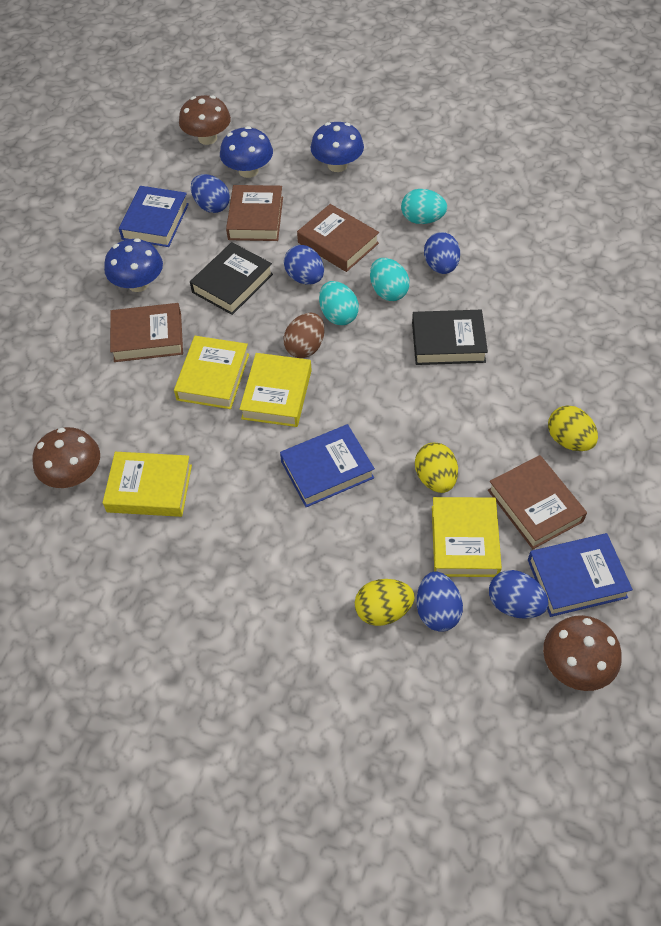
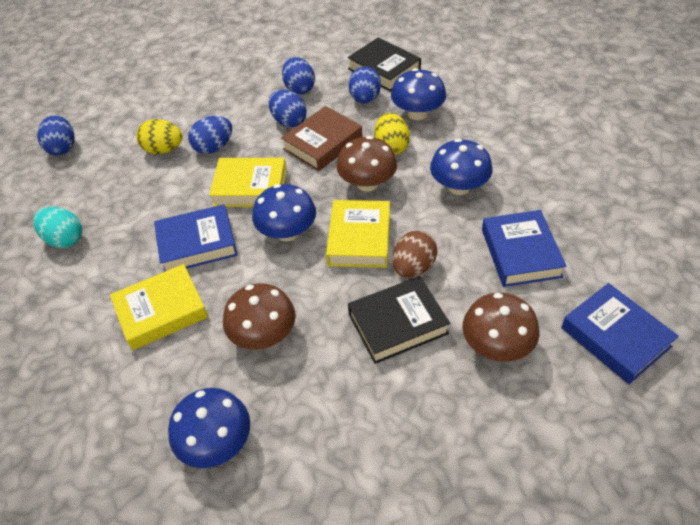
blue mushroom: [104,238,163,292] [220,126,273,178] [310,122,364,172] = 3 -> [168,388,250,468] [252,184,316,241] [391,68,446,120] [430,139,492,195] = 4
brown book: [110,303,183,362] [226,185,283,241] [297,204,379,272] [488,455,587,549] = 4 -> [281,106,363,171] = 1
turquoise egg: [319,281,359,325] [370,258,410,301] [401,189,447,224] = 3 -> [33,207,82,248] = 1
yellow book: [103,452,192,517] [174,336,249,409] [239,353,312,427] [432,497,502,577] = 4 -> [110,264,208,350] [209,158,287,207] [326,200,390,268] = 3
yellow egg: [355,579,415,626] [415,443,458,493] [548,405,598,451] = 3 -> [137,119,182,154] [374,113,410,155] = 2

